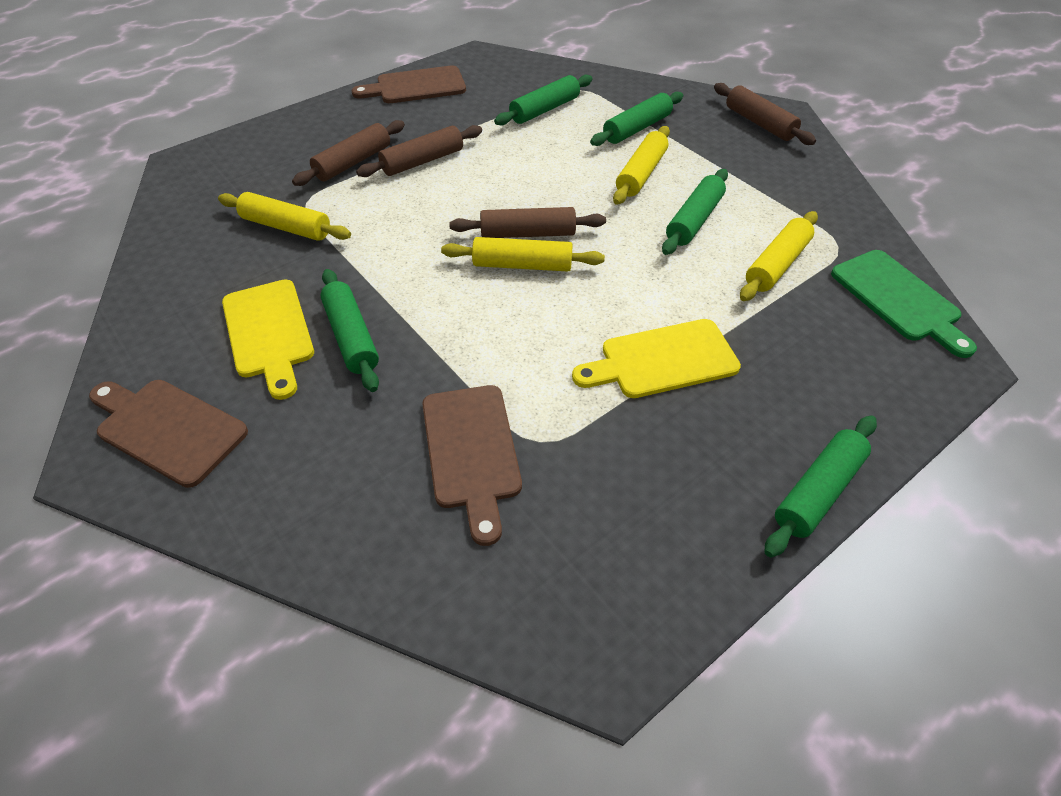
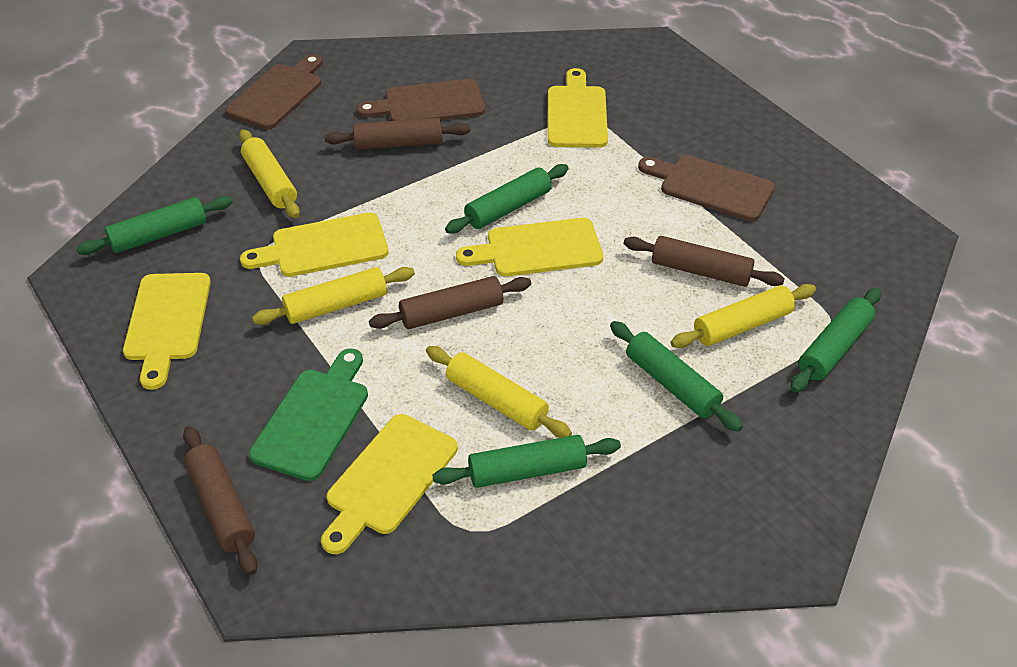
yellow cutting board: [222,280,314,400] [572,319,741,398] = 2 -> [123,273,211,390] [240,213,388,277] [321,414,458,554] [456,218,603,277] [548,68,608,148] = 5

